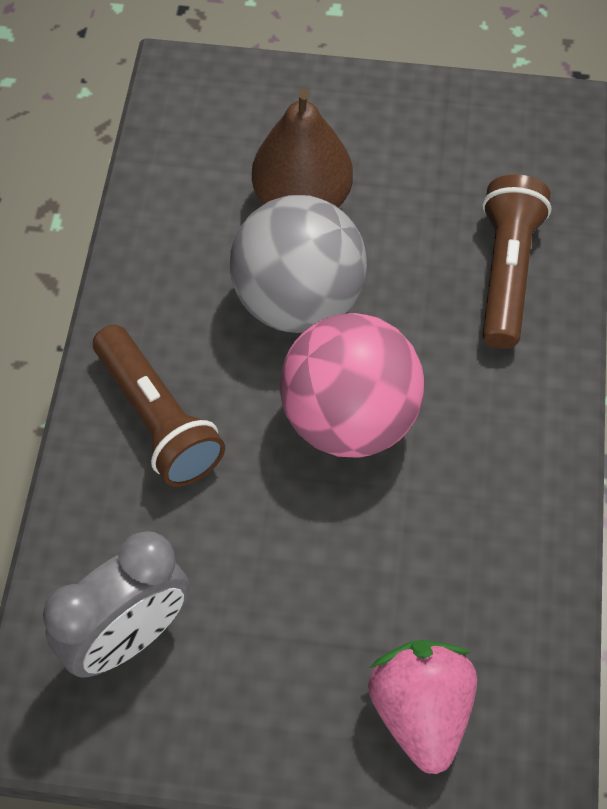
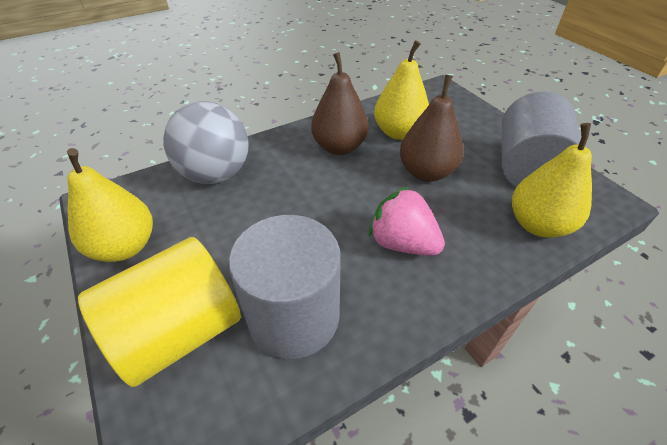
brown flashlight: [93,325,225,487] [482,174,551,349] = 2 -> none = 0
brown pear: [252,88,353,208] = 1 -> [311,52,368,155] [400,75,463,182] = 2
grey clock: [43,531,190,678] = 1 -> none = 0
grey cylinder: none = 0 -> [229,215,341,359] [501,91,581,187] = 2
pink ball: [280,313,424,458] = 1 -> none = 0
yellow cylinder: none = 0 -> [78,237,241,387] = 1
yellow pear: none = 0 -> [67,148,153,262] [374,40,429,140] [512,123,592,238] = 3

